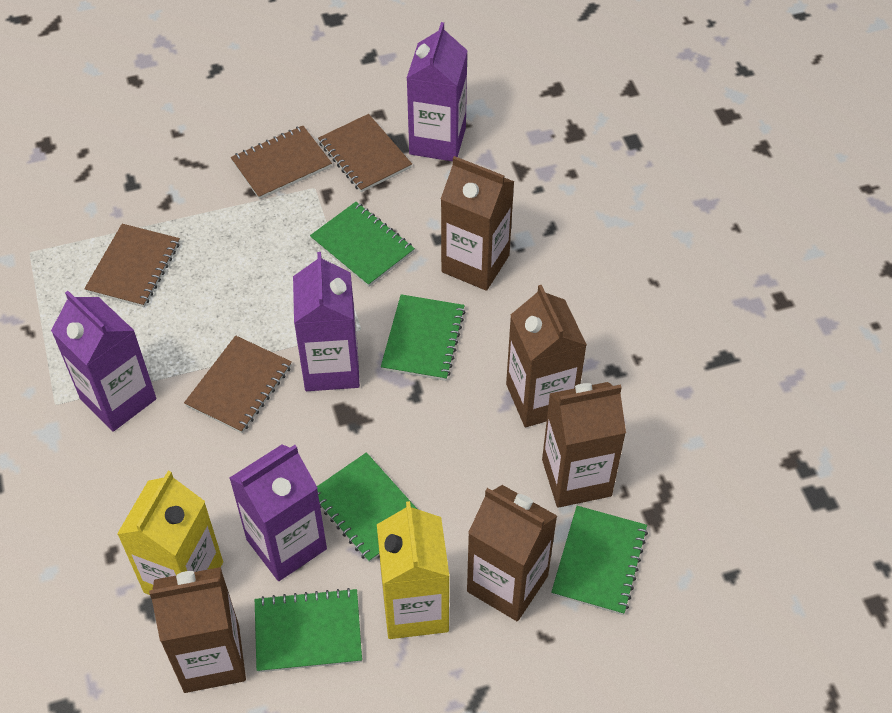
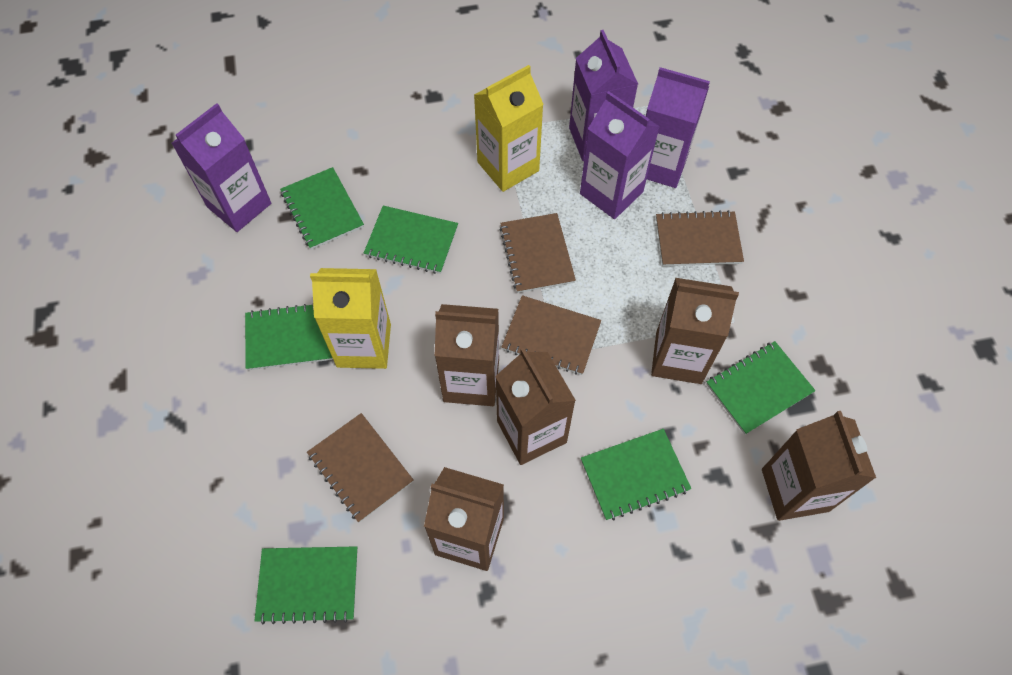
green notebook: [255,588,362,672] [310,202,415,287] [317,452,417,562] [381,294,466,381] [551,506,648,615] = 5 -> [245,304,333,370] [255,546,358,624] [280,167,364,250] [364,206,458,274] [581,429,691,520] [706,341,816,434] = 6

